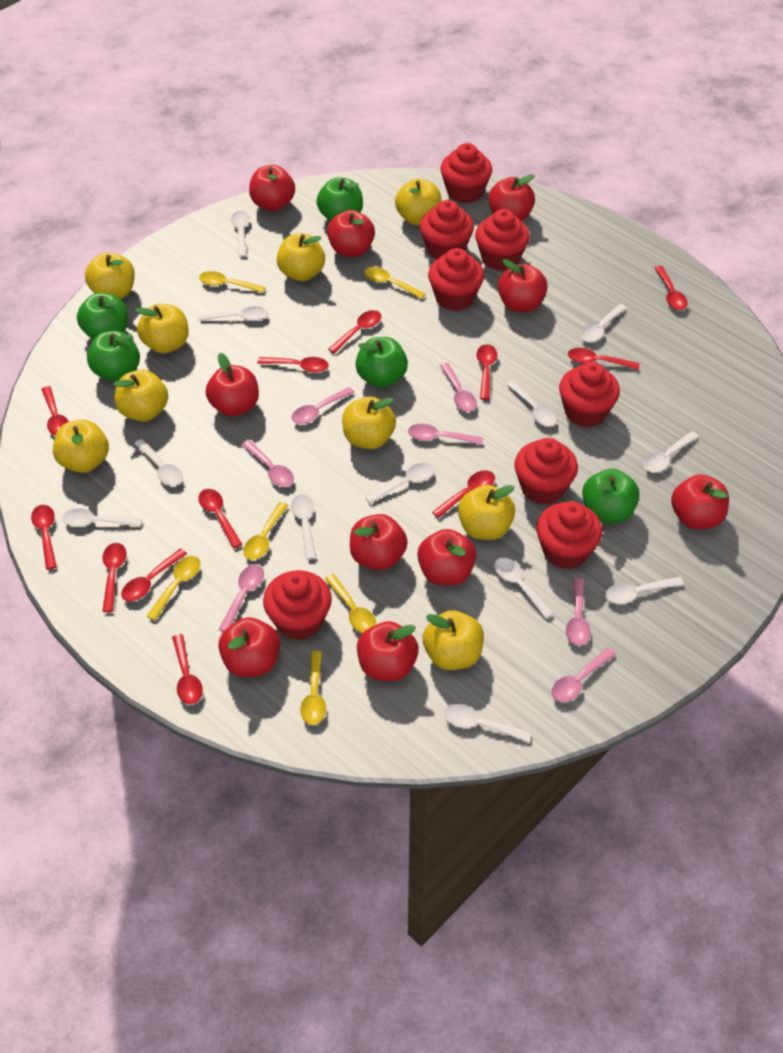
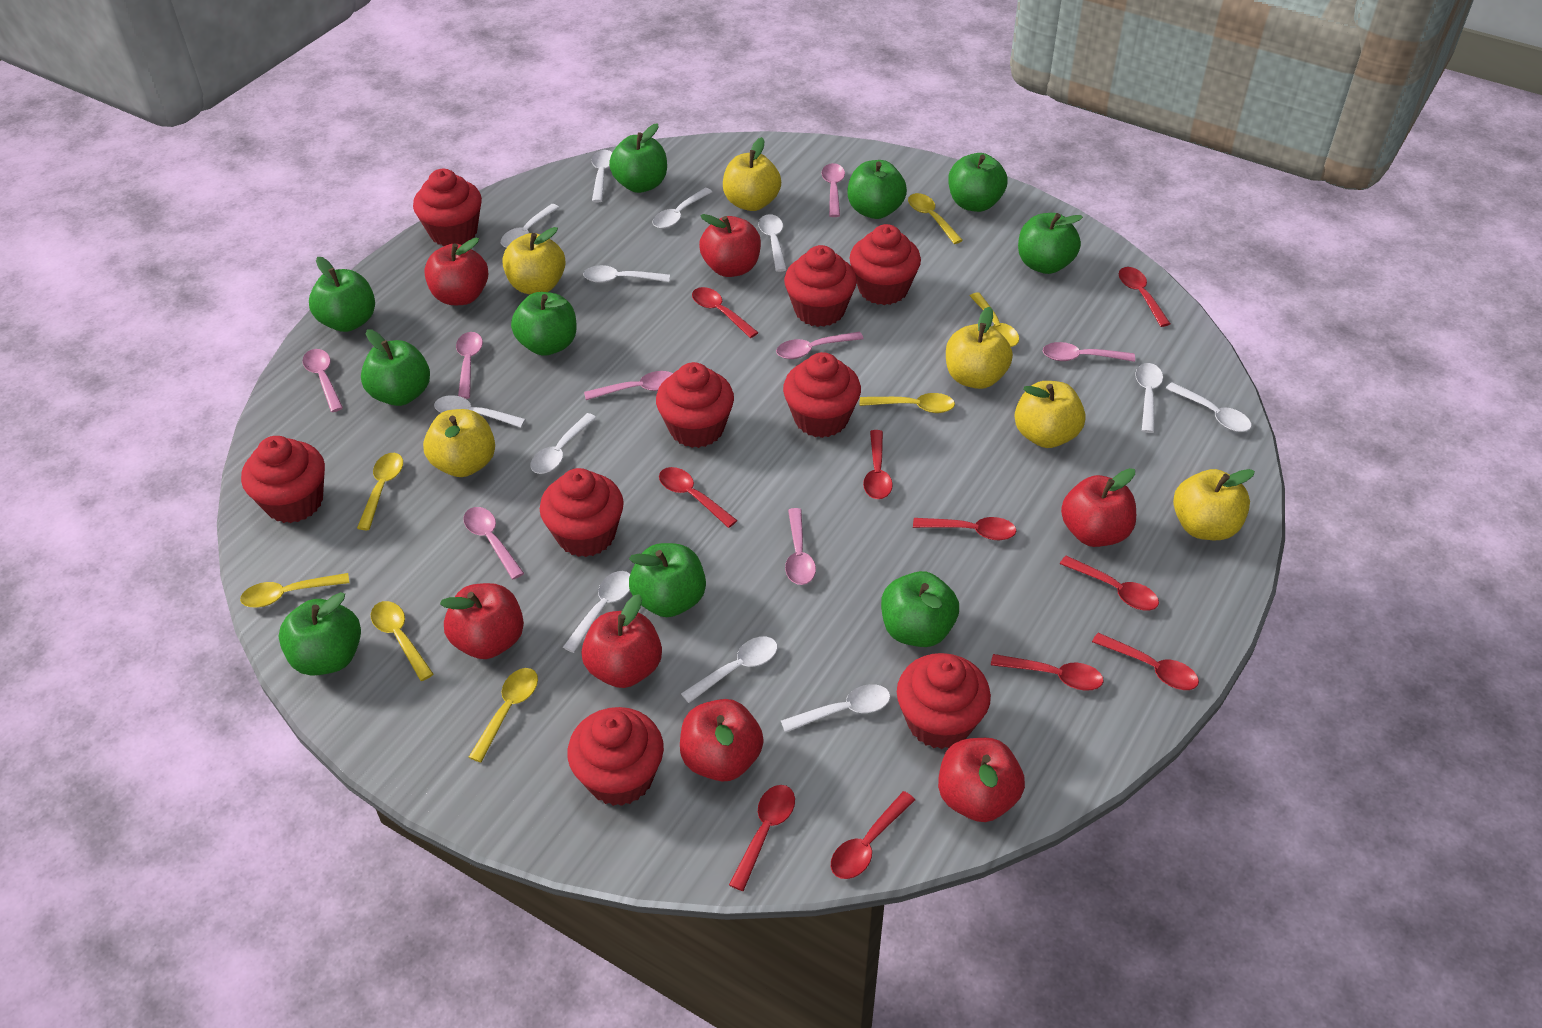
green apple: [77,293,128,340] [87,331,140,381] [317,177,363,221] [355,337,408,388] [582,469,640,523] = 5 -> [279,592,361,676] [309,257,375,332] [361,329,430,406] [511,292,577,356] [609,123,667,193] [629,543,706,617] [848,160,907,219] [881,571,959,647] [948,153,1008,212] [1018,213,1083,274] = 10
pink spoon: [218,565,264,632] [242,440,294,487] [292,387,355,424] [408,424,483,445] [440,363,477,412] [551,647,616,702] [566,578,591,646] = 7 -> [302,349,343,412] [456,332,483,399] [463,507,524,579] [584,371,673,400] [776,331,864,359] [785,508,816,585] [821,163,845,217] [1043,342,1135,362] = 8
red apple: [206,353,259,417] [218,617,281,677] [249,165,295,211] [327,210,375,257] [350,514,408,570] [357,621,419,681] [417,529,476,585] [488,174,535,221] [498,259,548,312] [671,474,729,529] = 10 -> [424,238,488,305] [440,583,524,659] [581,594,662,688] [680,699,764,781] [699,214,761,277] [938,738,1025,822] [1061,468,1136,547] = 7
red cupcake: [263,570,332,640] [420,200,474,260] [428,248,484,311] [440,143,492,203] [475,209,530,271] [514,438,578,505] [536,501,602,569] [559,362,620,427] = 8 -> [241,436,325,523] [413,169,482,246] [540,468,624,557] [567,707,664,806] [656,362,734,448] [783,352,861,438] [784,245,857,327] [849,224,921,305] [897,653,991,749] = 9
red spoon: [31,505,57,570] [41,386,69,436] [102,543,126,612] [121,548,187,601] [172,634,203,704] [198,489,242,548] [257,357,329,373] [328,310,381,354] [432,470,495,518] [476,344,497,400] [568,348,640,370] [655,266,688,310] = 12 -> [659,467,738,528] [692,287,759,338] [729,785,795,891] [831,791,915,879] [863,430,893,499] [913,517,1016,540] [991,654,1104,691] [1060,556,1159,611] [1092,633,1199,690] [1119,267,1171,327] = 10
yellow apple: [53,419,109,473] [85,252,135,299] [114,370,168,422] [135,304,189,354] [277,233,325,281] [342,397,396,449] [395,179,441,225] [423,610,484,670] [458,485,515,540] = 9 -> [423,409,495,477] [502,227,566,294] [723,137,781,211] [946,307,1013,389] [1014,381,1086,448] [1173,469,1255,540] = 6
yellow spoon: [146,556,200,621] [199,271,266,293] [243,502,288,560] [300,651,326,725] [325,574,376,633] [364,267,425,299] = 6 -> [240,573,350,608] [357,453,403,530] [371,601,433,681] [469,668,538,763] [860,393,955,413] [908,193,963,244] [970,293,1019,347] = 7

